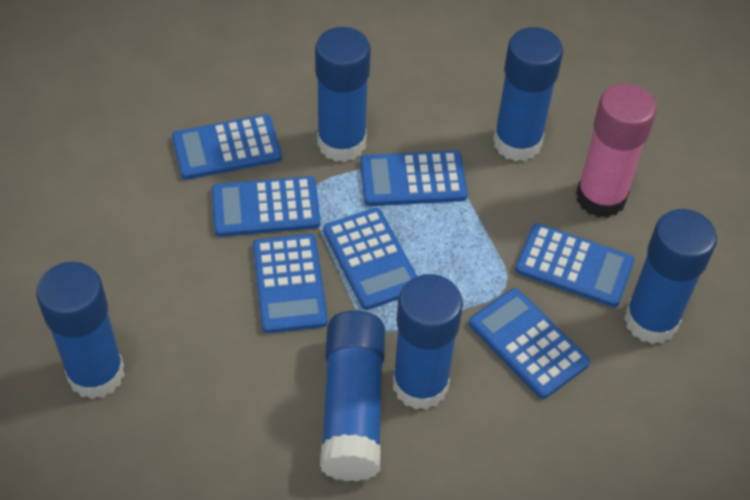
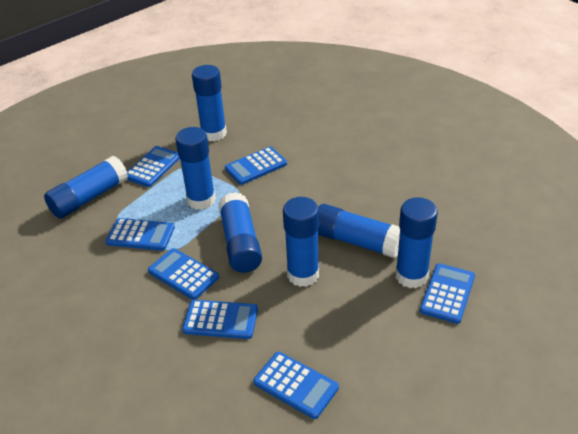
blue glue stick: [36,262,125,399] [315,27,371,162] [320,310,385,481] [393,274,463,410] [493,27,563,162] [624,209,717,344] = 6 -> [44,156,128,219] [175,127,216,210] [192,65,227,141] [219,192,262,273] [283,197,319,287] [318,204,400,258] [395,197,438,288] = 7
pink glue stick: [576,83,657,218] = 1 -> none = 0

